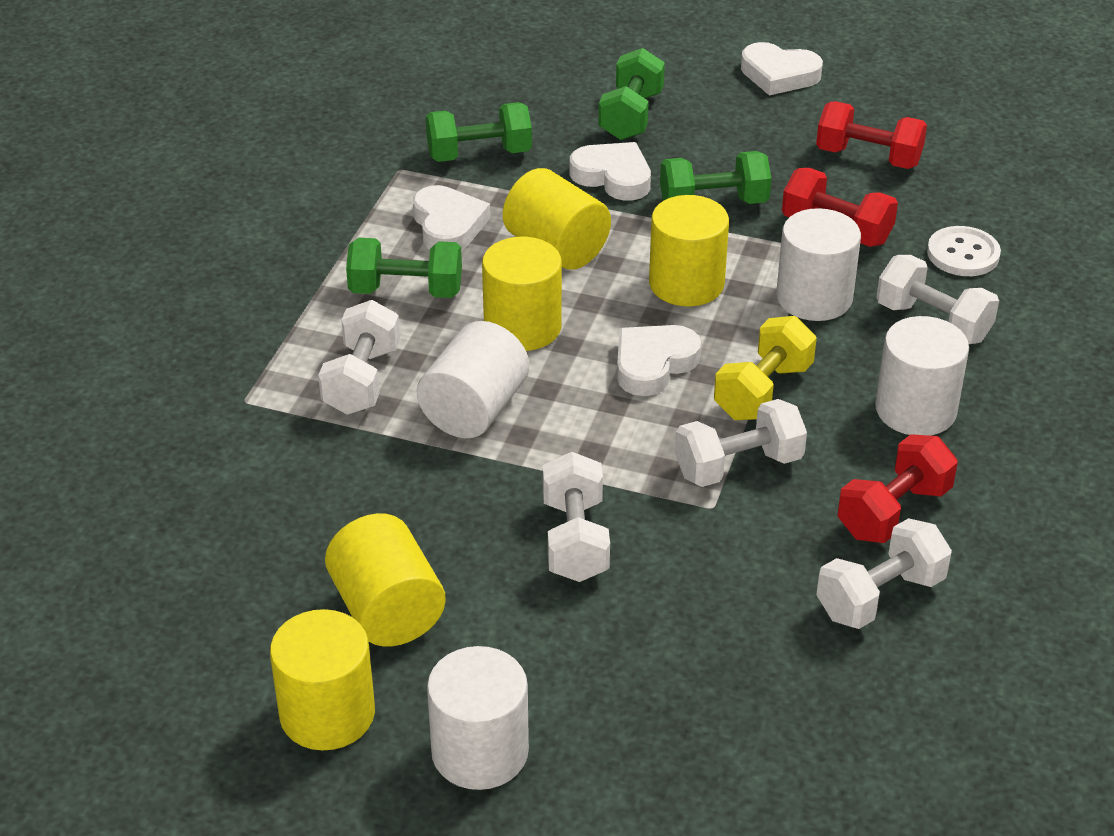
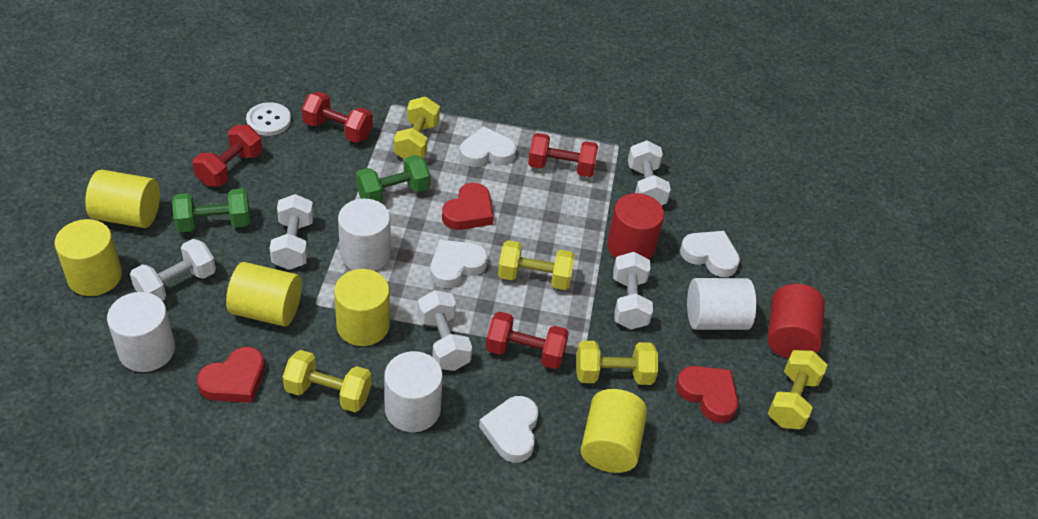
green dumbbell: [346,238,462,298] [426,102,532,162] [598,48,665,140] [660,151,772,204] = 4 -> [172,189,250,232] [356,155,430,203] = 2
red cylinder: none = 0 -> [607,193,664,260] [768,284,825,358] = 2
red dumbbell: [782,168,898,247] [816,101,927,169] [838,434,958,543] = 3 -> [193,125,262,187] [302,92,373,143] [486,311,569,369] [528,133,598,177] = 4
red heart: none = 0 -> [197,347,265,403] [442,183,494,230] [676,366,738,423] = 3
yellow dumbbell: [714,316,817,420] = 1 -> [283,350,371,412] [394,97,440,159] [498,240,575,290] [576,341,658,385] [768,350,827,429] = 5

